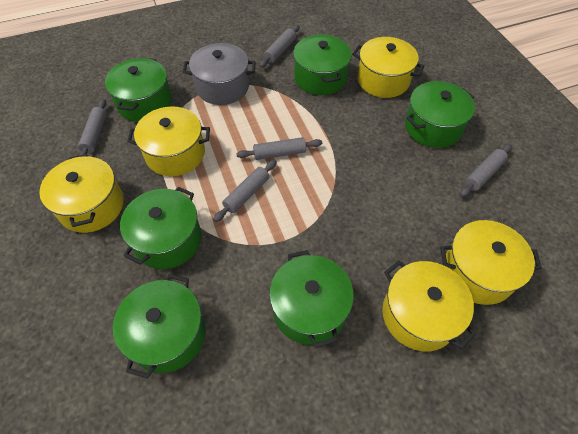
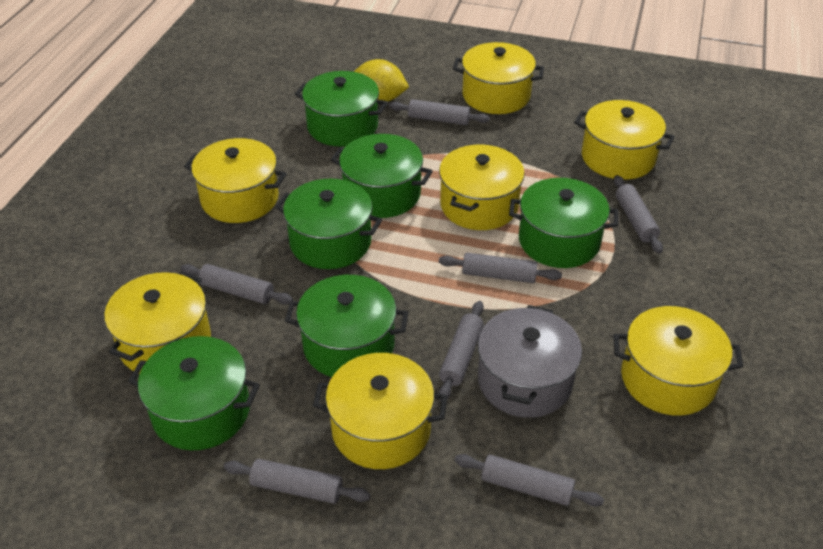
grey rolling pin: [78,99,107,155] [213,160,277,222] [236,137,322,160] [260,25,300,68] [460,144,512,197] = 5 -> [181,264,293,304] [224,459,370,504] [389,99,490,125] [438,301,484,401] [439,253,562,283] [455,454,604,506] [614,175,663,254] = 7
yellow lemon: none = 0 -> [354,59,409,102] = 1
yellow pot: [39,154,124,233] [127,106,210,176] [352,37,424,98] [382,260,476,351] [440,220,542,305] = 5 -> [104,271,211,374] [184,138,287,223] [313,353,447,469] [439,145,525,230] [453,42,544,114] [574,100,675,180] [614,306,743,416] = 7

